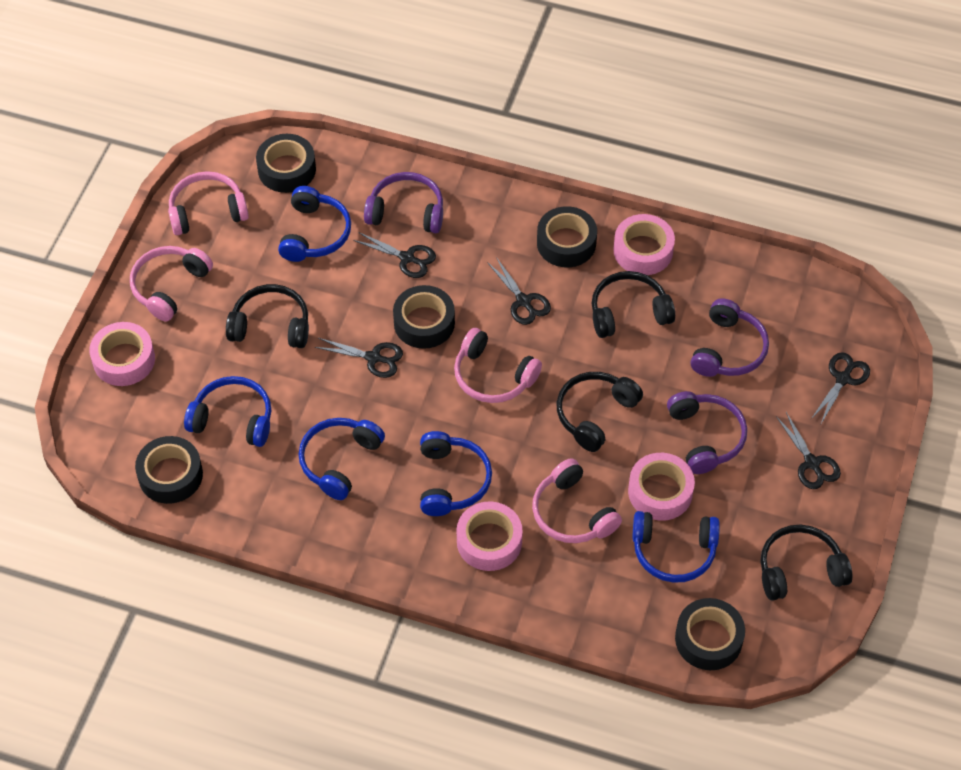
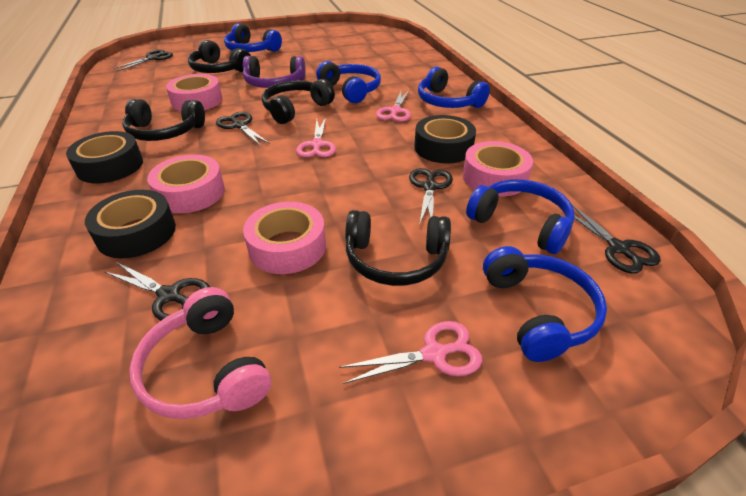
black tape: [135,436,203,504] [256,134,316,193] [393,285,455,349] [537,206,597,267] [675,598,745,670] = 5 -> [66,131,143,183] [85,190,176,258] [414,115,476,163] = 3
pink headphones: [130,246,213,321] [168,171,249,235] [454,328,542,403] [532,458,622,543] = 4 -> [129,287,271,419] = 1
pink scissors: none = 0 -> [296,118,336,157] [339,321,482,384] [376,89,411,122] = 3
purple headphones: [364,172,443,233] [667,391,747,474] [690,298,769,377] = 3 -> [243,56,306,88] = 1

